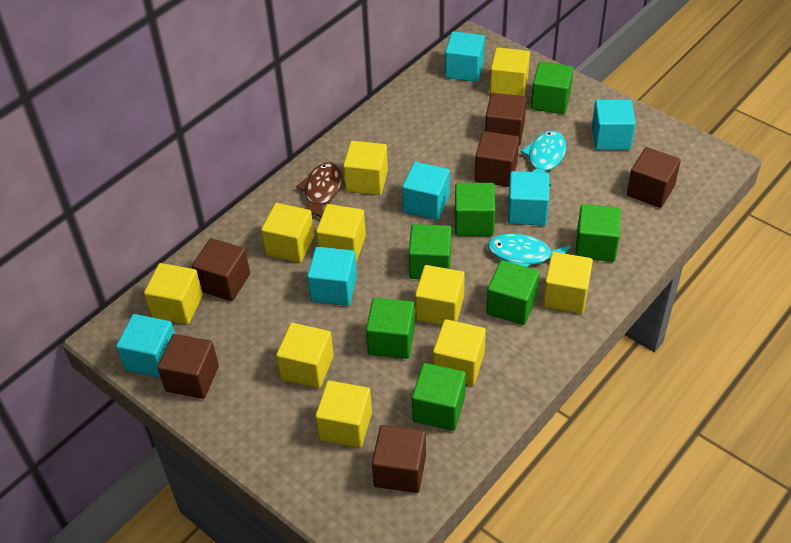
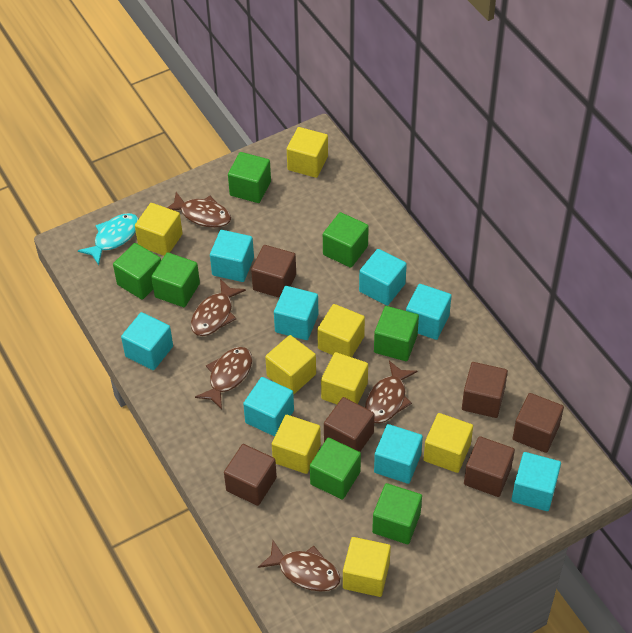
brown fish: [296,162,342,218] = 1 -> [167,192,231,228] [191,279,246,336] [195,347,252,410] [258,540,340,592] [365,361,417,423] = 5
turquoise cube: [116,314,175,378] [307,247,357,306] [402,162,450,220] [445,31,485,82] [508,171,549,226] [592,99,636,150] = 6 -> [121,312,173,370] [210,230,254,282] [243,377,294,437] [274,286,318,340] [359,249,407,306] [374,424,423,484] [406,284,452,340] [511,452,561,511] = 8
turquoise fish: [488,233,571,267] [521,131,566,186] = 2 -> [78,213,139,265] = 1
yellow cube: [144,263,203,325] [261,203,314,263] [276,323,334,388] [315,380,372,448] [316,204,366,262] [343,141,388,195] [415,265,465,325] [433,319,486,385] [490,47,530,96] [543,252,593,314] = 10 -> [135,203,183,256] [265,335,316,395] [272,415,321,474] [287,127,328,178] [317,304,365,357] [321,352,368,404] [343,537,391,597] [423,413,473,473] = 8

